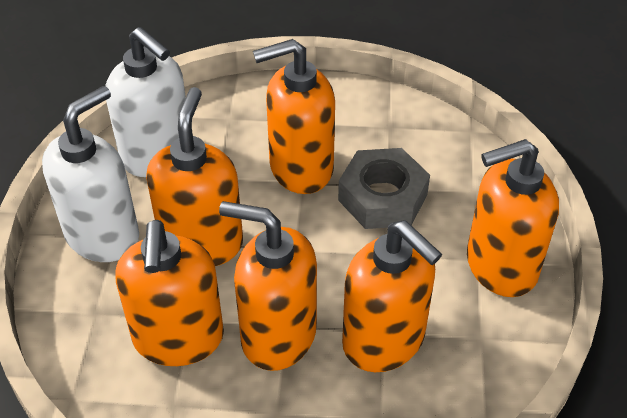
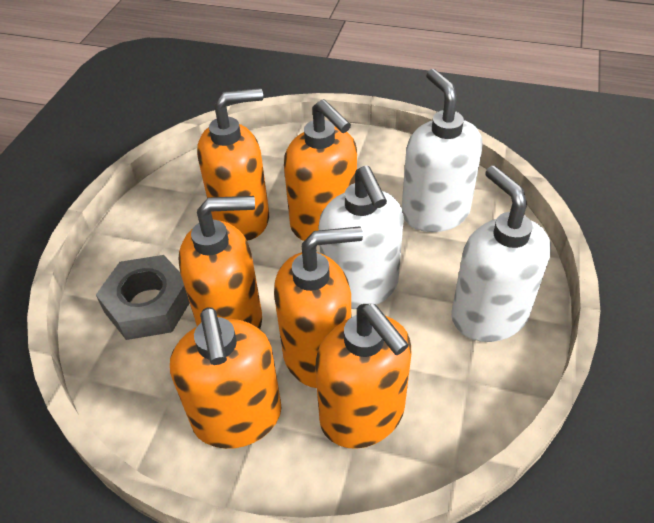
white soap dispenser: [42,86,139,262] [105,27,186,177] = 2 -> [319,166,403,309] [402,69,483,232] [451,166,551,342] = 3

